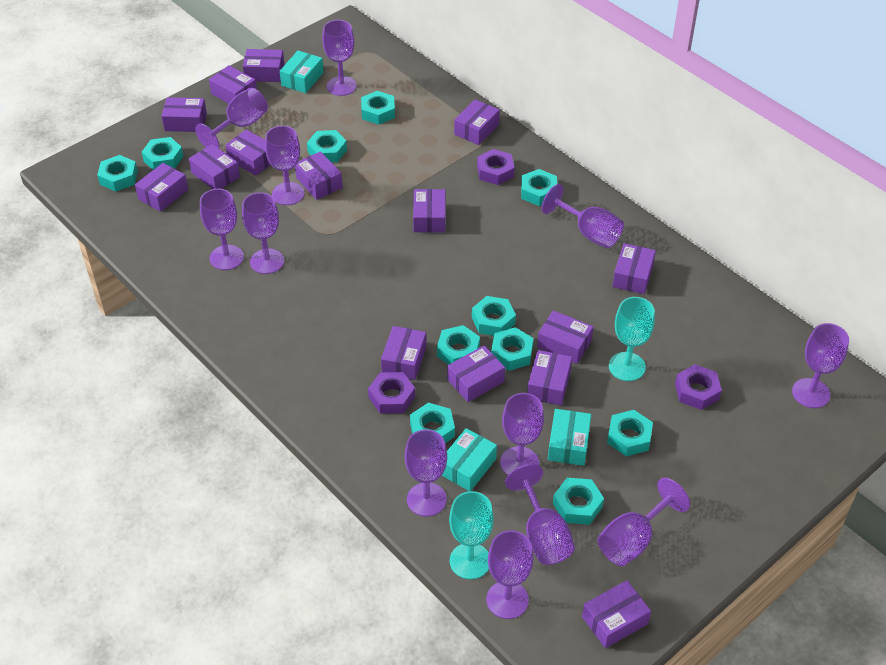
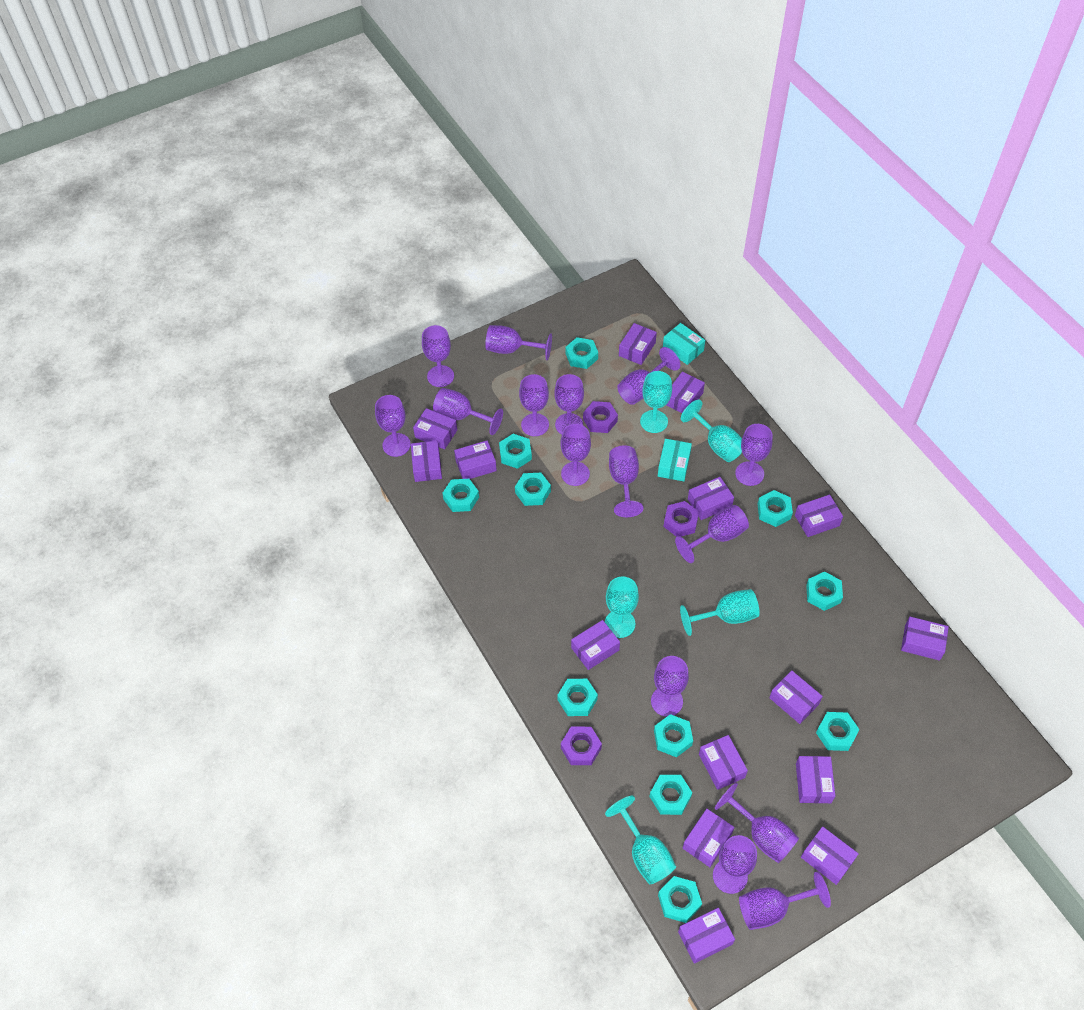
purple goblet: [195,88,268,148] [200,189,244,270] [242,192,284,274] [265,126,305,205] [322,20,357,96] [405,429,447,517] [486,530,533,619] [500,393,544,475] [505,464,575,565] [542,184,624,248] [597,478,690,566] [792,323,849,408] = 12 -> [375,395,411,457] [422,325,454,387] [433,388,503,435] [485,325,552,360] [519,374,549,436] [554,374,584,434] [561,424,591,486] [609,445,643,517] [617,347,680,405] [651,656,689,717] [675,505,749,563] [713,835,757,894] [715,783,799,863] [735,424,773,486] [739,872,831,930] = 15
turquoise box: [280,51,324,93] [441,428,497,491] [548,409,591,466] = 3 -> [658,439,692,481] [663,323,705,365] = 2
turquoise goblet: [449,491,494,579] [609,297,655,381] = 2 -> [605,576,639,638] [605,796,676,884] [640,371,672,433] [680,589,760,636] [681,400,742,462] = 5

